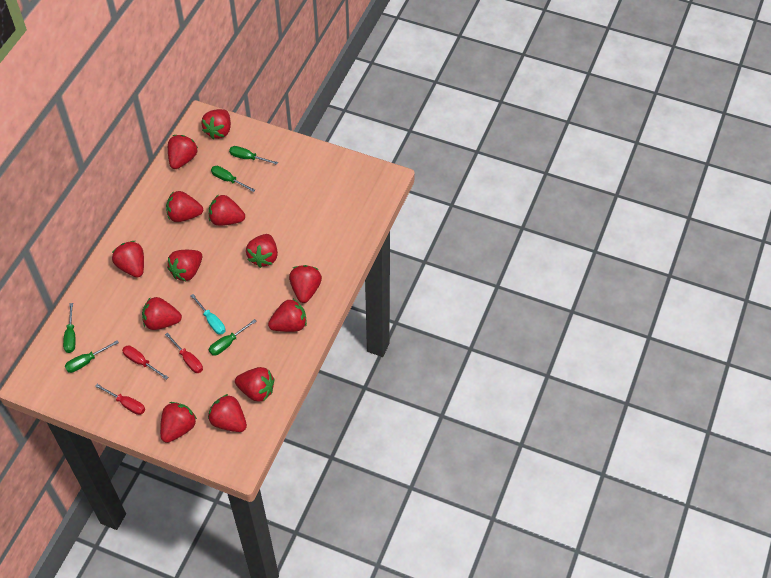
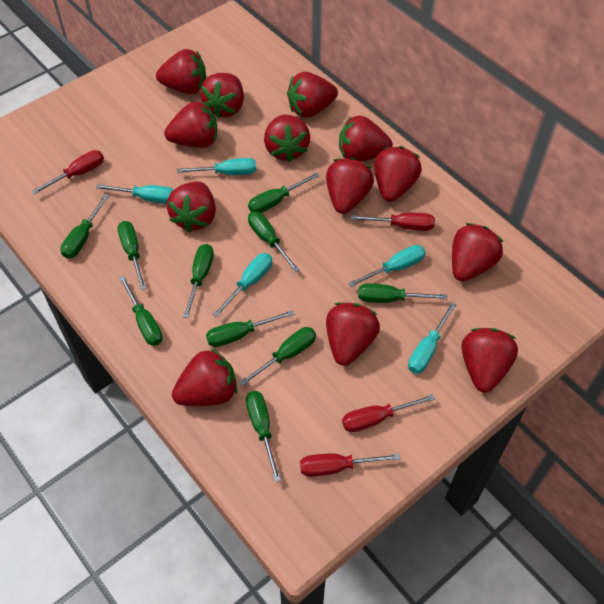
green screwdriver: [63,303,75,353] [65,340,119,373] [209,319,257,356] [211,166,255,192] [229,146,278,165] = 5 -> [60,194,109,259] [117,221,146,290] [119,276,163,346] [183,244,214,318] [206,310,294,347] [239,327,316,386] [246,391,281,482] [248,173,320,213] [248,211,300,272] [358,284,447,303] = 10
red screwdriver: [95,384,145,415] [122,345,168,379] [165,333,203,373] = 3 -> [31,150,104,195] [300,454,400,477] [342,394,435,432] [351,213,435,231] = 4
turquoise screwdriver: [190,294,225,335] = 1 -> [96,184,174,204] [177,158,256,175] [213,253,272,317] [349,245,426,287] [408,302,456,374] = 5

